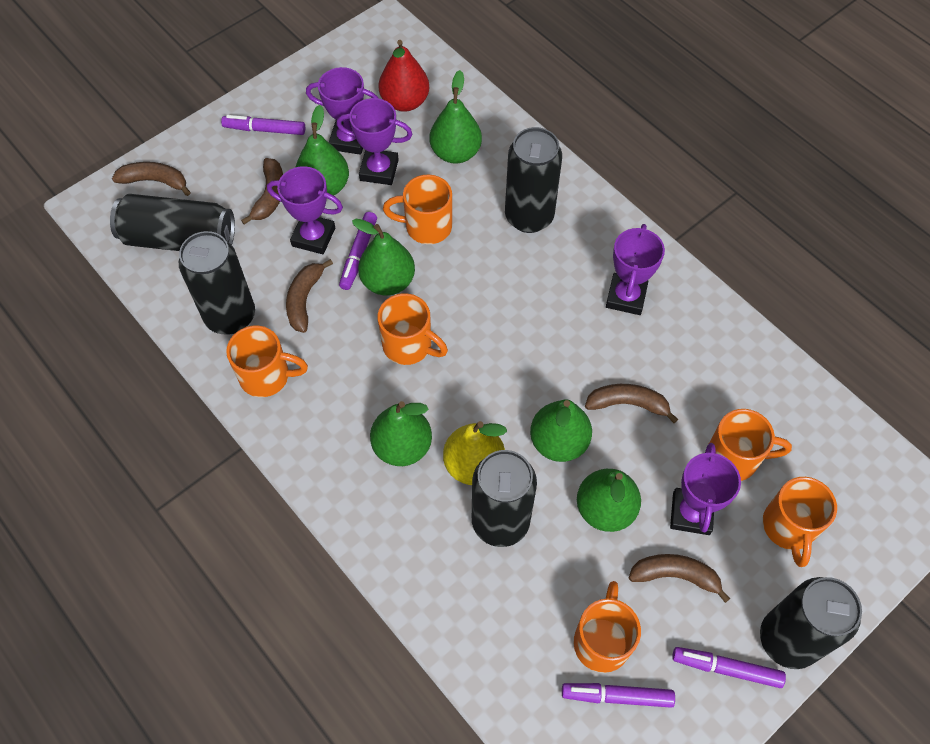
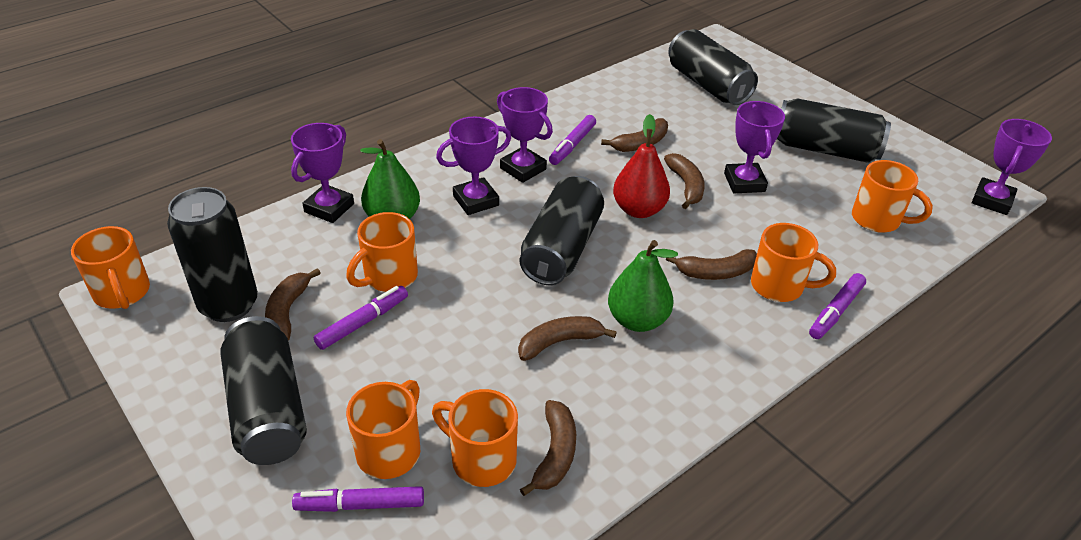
brown banana: [112,162,191,196] [241,158,283,225] [286,259,333,333] [585,384,678,423] [629,554,730,603] = 5 -> [265,268,321,341] [518,316,617,361] [520,400,576,496] [601,118,668,152] [664,153,705,209] [666,249,757,280] = 6
green pear: [295,105,349,196] [352,219,415,296] [370,401,432,466] [430,70,482,164] [530,399,592,462] [577,469,641,532] = 6 -> [360,139,420,219] [608,240,678,332] = 2
yellow pear: [443,421,507,485] = 1 -> none = 0

